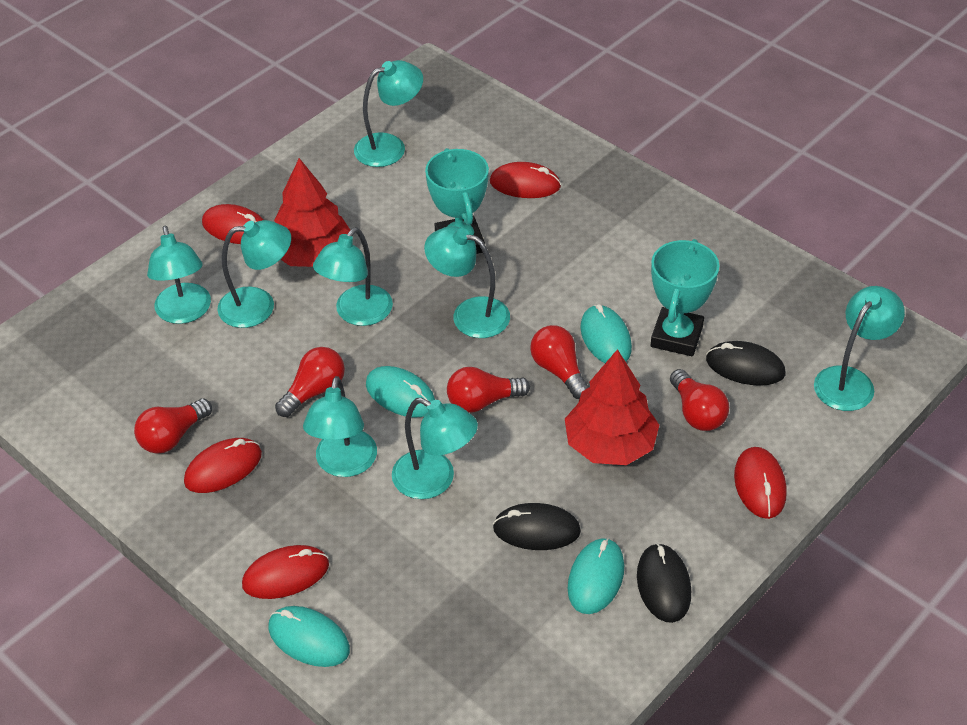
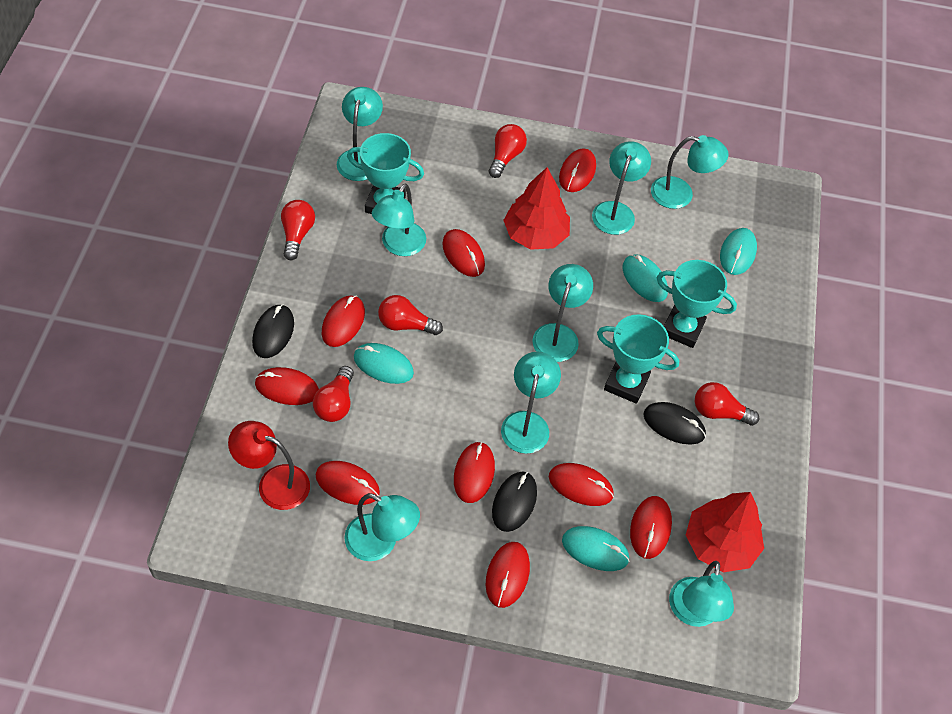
red lamp: none = 0 -> [228,421,310,510] = 1
red mouse: [184,438,262,493] [202,204,264,244] [242,545,329,599] [490,162,561,198] [734,447,787,519] = 5 -> [255,367,319,405] [315,461,380,505] [322,296,365,347] [442,229,485,277] [454,442,495,503] [486,542,530,608] [549,463,614,506] [559,148,596,192] [630,496,672,559] = 9
turquoise trophy: [425,148,489,254] [651,239,719,356] = 2 -> [347,133,424,214] [597,314,679,404] [657,260,737,348] = 3

